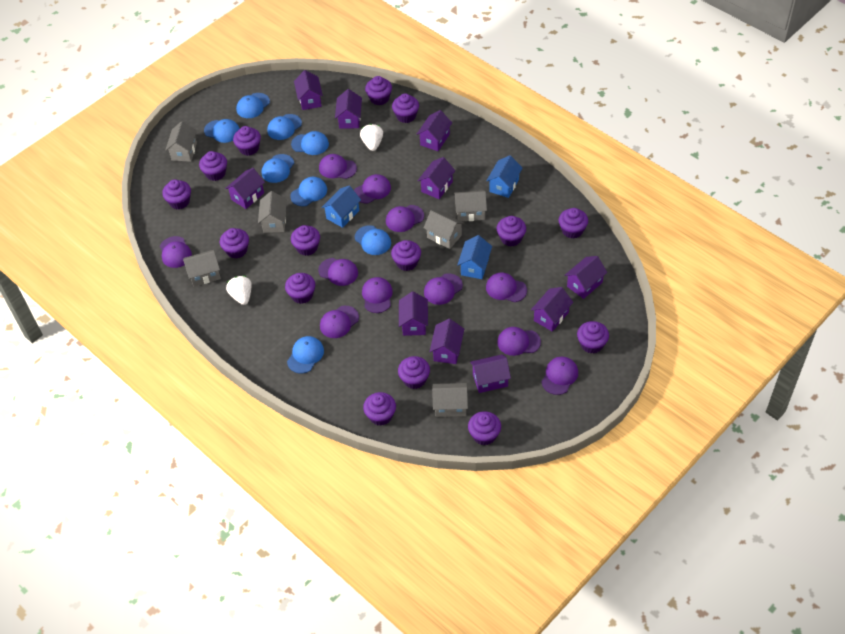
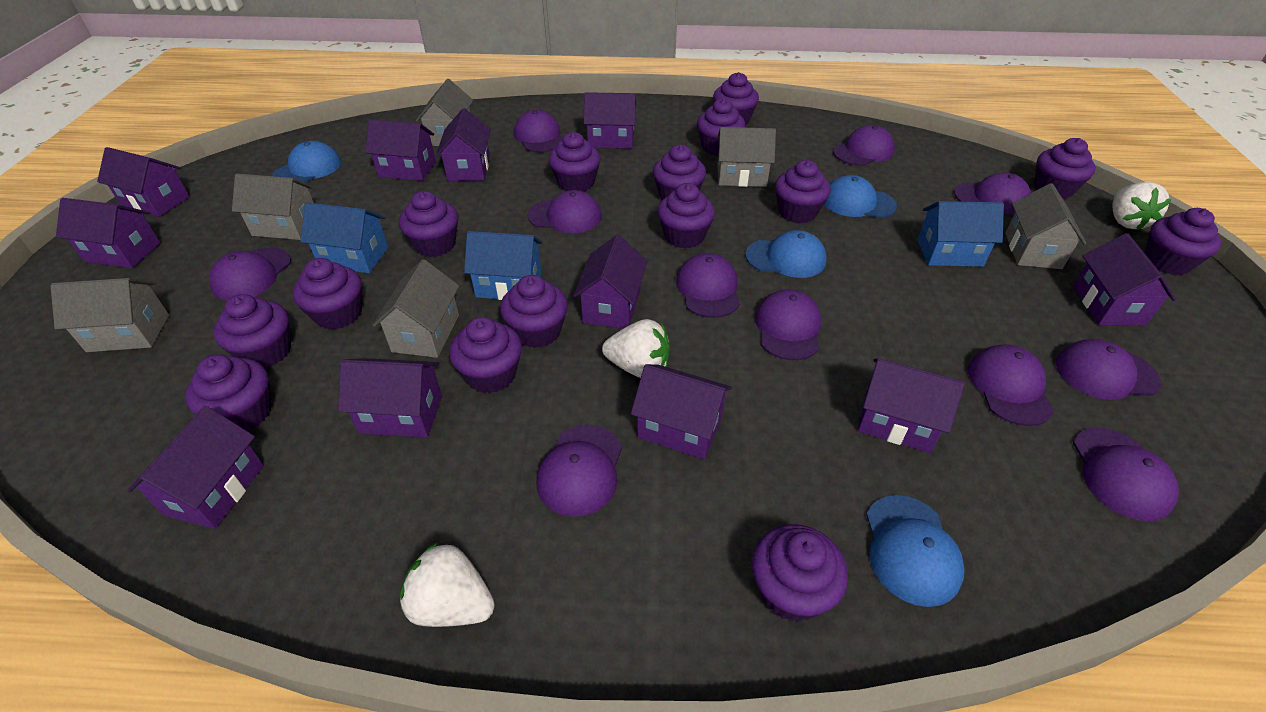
blue cap: [204,119,240,143] [236,93,270,118] [262,154,294,183] [267,114,302,140] [287,336,324,373] [290,177,327,206] [291,131,329,155] [355,225,391,255] = 8 -> [272,141,341,183] [745,230,827,278] [824,175,897,218] [866,495,965,607] = 4
purple house: [225,168,265,209] [294,70,323,110] [335,89,362,129] [399,292,428,336] [417,110,452,151] [418,157,455,199] [430,319,464,364] [470,354,511,393] [531,287,573,332] [565,256,607,299] = 10 -> [56,198,161,268] [97,147,190,217] [127,406,264,529] [338,358,442,438] [365,119,436,181] [436,108,491,181] [573,235,647,329] [584,92,636,149] [631,364,732,460] [858,358,965,453] [1073,233,1176,326] = 11
white strawberry: [226,276,252,305] [360,124,383,151] = 2 -> [400,542,495,627] [602,319,670,378] [1112,182,1172,230] = 3

